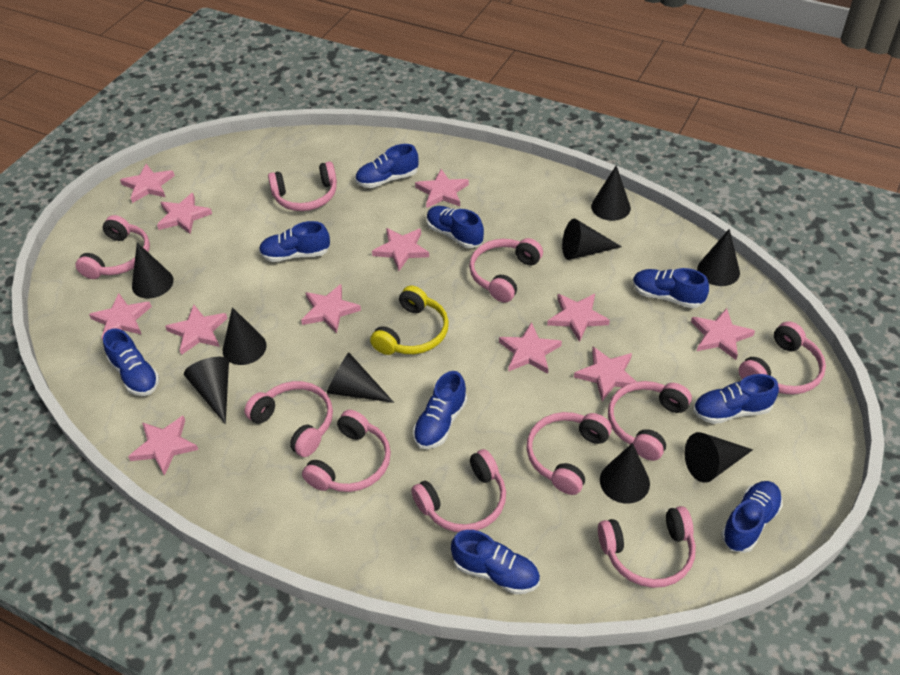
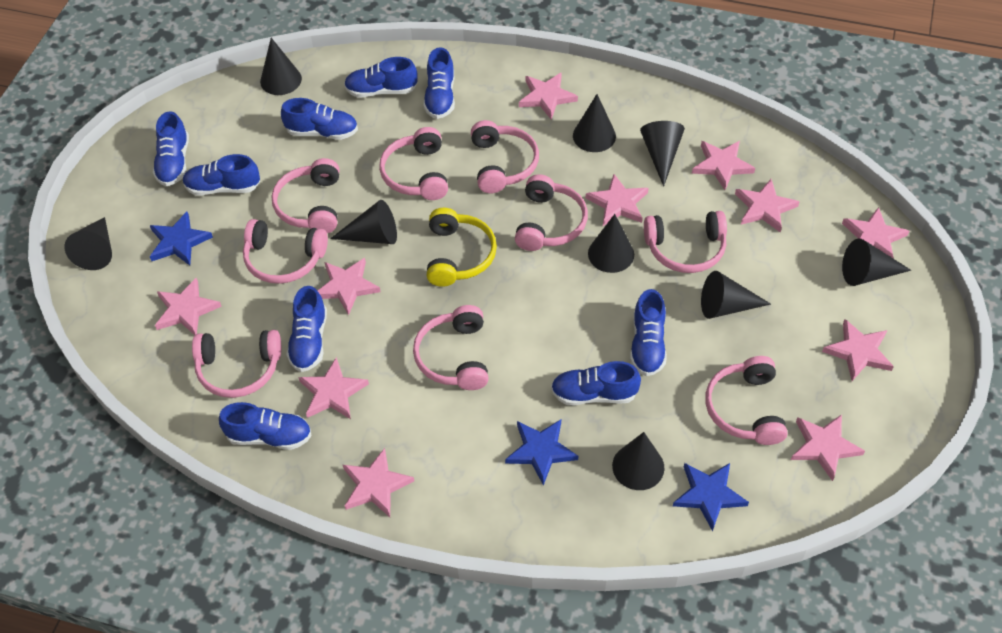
blue star: none = 0 -> [150,212,213,265] [505,419,578,486] [673,463,749,531] = 3
pink headphones: [75,215,150,279] [244,381,333,457] [268,161,337,211] [302,410,391,492] [411,449,506,532] [469,238,543,303] [526,412,612,495] [598,506,696,588] [608,381,692,461] [739,321,826,395] = 10 -> [192,330,281,398] [243,219,328,284] [272,158,339,233] [379,127,448,200] [413,305,489,390] [471,120,539,193] [515,174,588,251] [644,211,727,273] [705,356,788,445] = 9
pink star: [89,293,152,340] [120,164,175,203] [128,416,198,476] [157,193,212,234] [165,305,228,355] [301,284,361,333] [372,228,429,271] [415,169,469,208] [499,322,562,374] [547,294,610,342] [574,347,636,401] [691,308,755,360] = 12 -> [155,278,222,335] [298,357,369,419] [318,258,381,315] [343,448,414,517] [519,72,578,120] [585,174,649,226] [692,141,755,190] [735,179,799,232] [791,414,865,481] [822,319,894,381] [842,207,909,259] = 11

